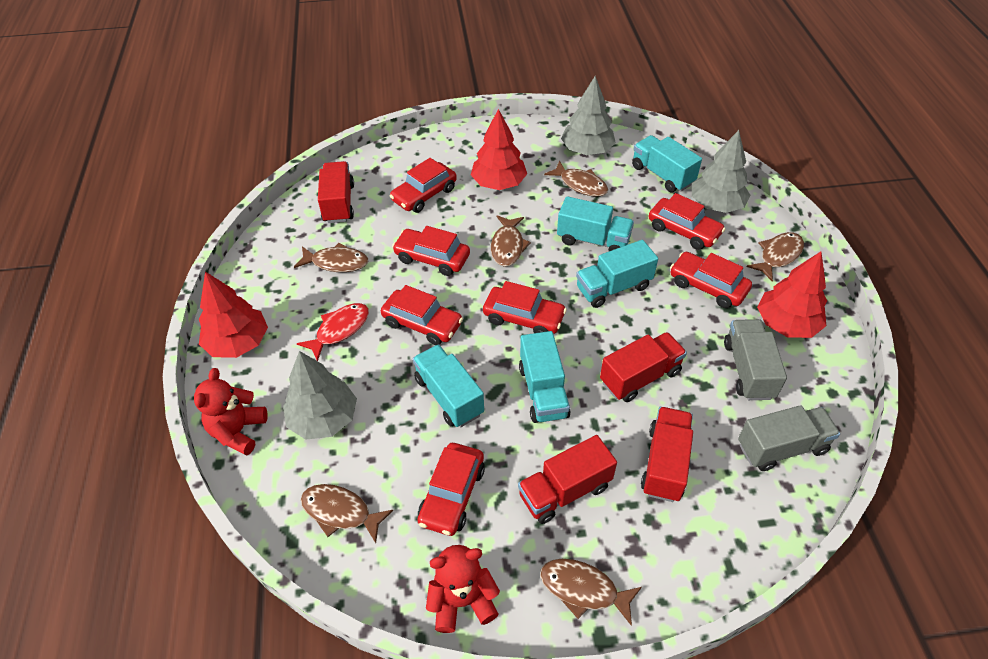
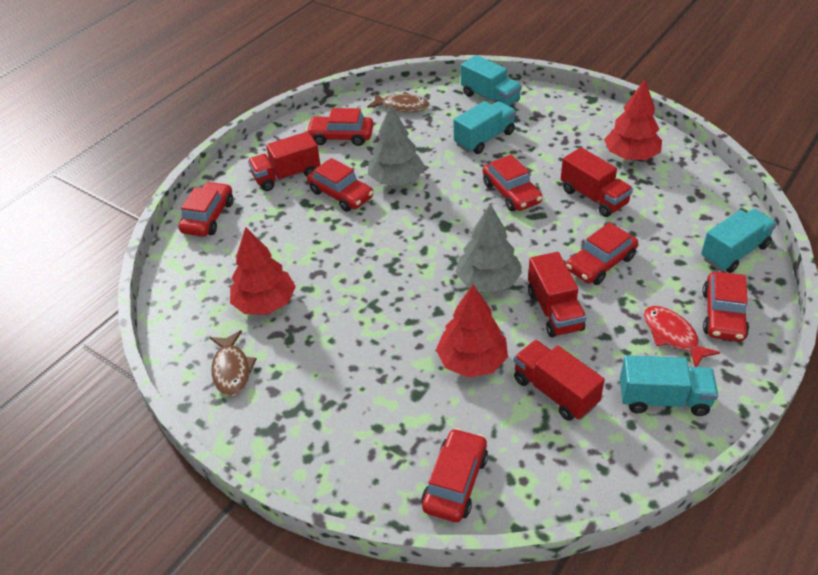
brown fish: [294,243,368,272] [301,484,393,543] [491,215,531,267] [540,559,642,626] [544,160,608,197] [747,232,804,282] = 6 -> [210,330,257,396] [367,92,430,112] = 2
grey tree: [283,351,357,440] [561,76,616,155] [692,130,751,213] = 3 -> [368,105,425,185] [455,204,522,293] = 2
grey truck: [724,319,787,400] [738,405,840,471] = 2 -> none = 0
red teddy bear: [194,368,268,456] [426,545,500,633] = 2 -> none = 0
turquoise truck: [413,344,484,427] [519,331,571,423] [557,196,634,251] [576,240,658,308] [632,135,702,192] = 5 -> [453,101,516,154] [461,55,522,106] [620,355,718,416] [701,209,777,273] = 4

